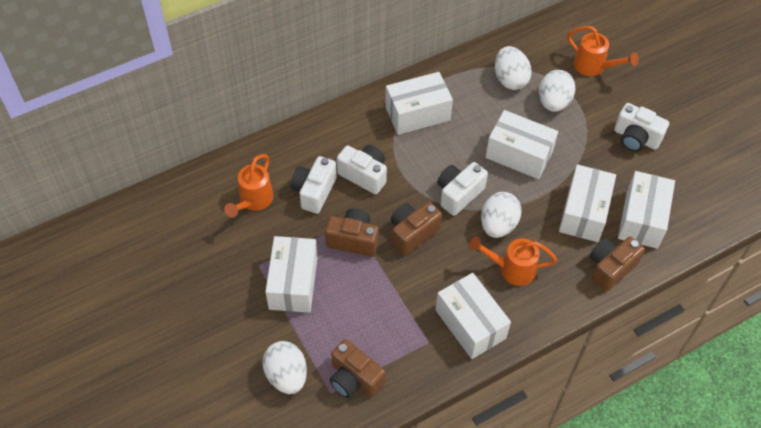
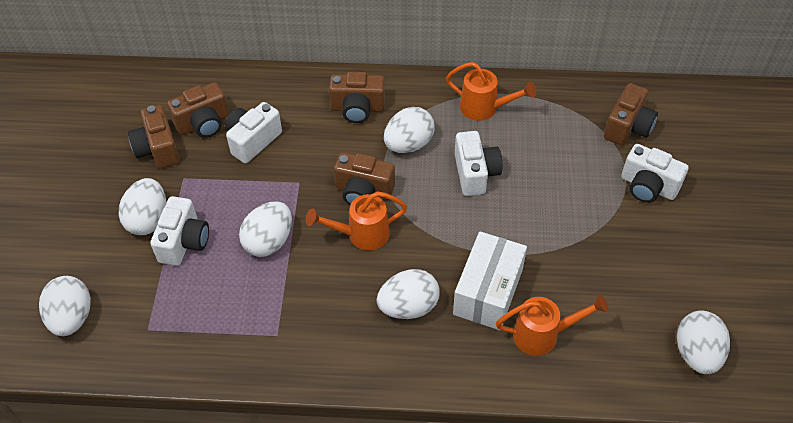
brown camera: [325,209,379,257] [330,339,386,398] [391,202,442,255] [590,237,645,291] = 4 -> [128,105,180,169] [167,82,229,138] [329,72,385,123] [334,152,395,205] [604,83,658,146] = 5
white box: [265,236,318,313] [385,72,453,135] [436,273,511,359] [486,110,558,179] [559,165,616,242] [618,171,675,249] = 6 -> [453,231,527,330] = 1
white egg: [262,341,307,394] [481,192,522,238] [495,46,532,90] [539,70,576,112] = 4 -> [39,276,91,336] [119,178,167,235] [239,201,292,257] [377,269,440,319] [384,107,435,153] [677,311,730,374] = 6

